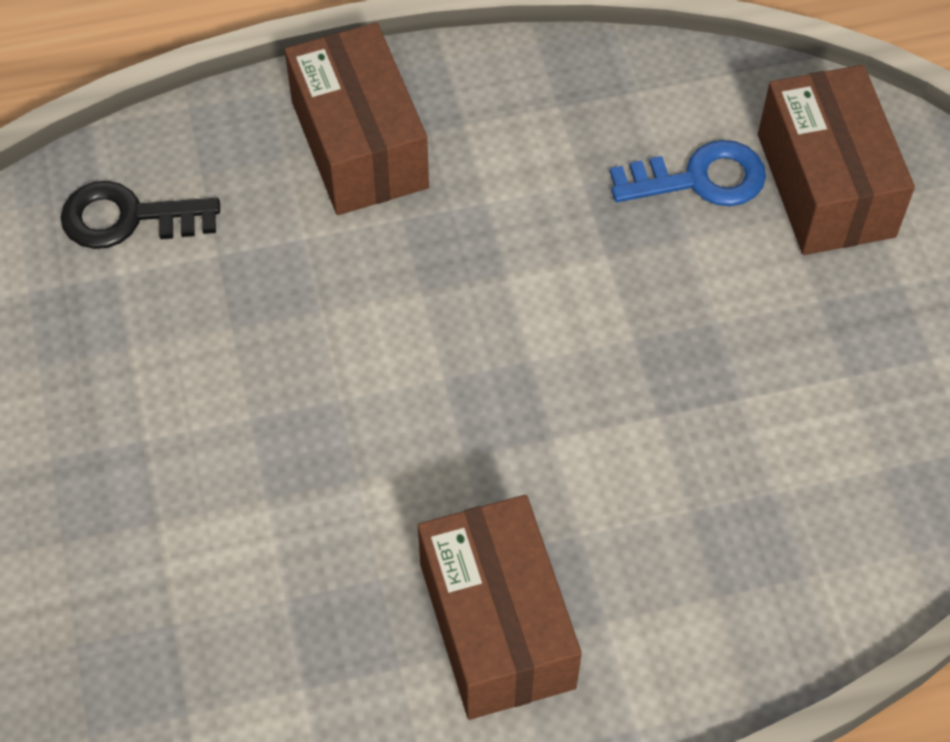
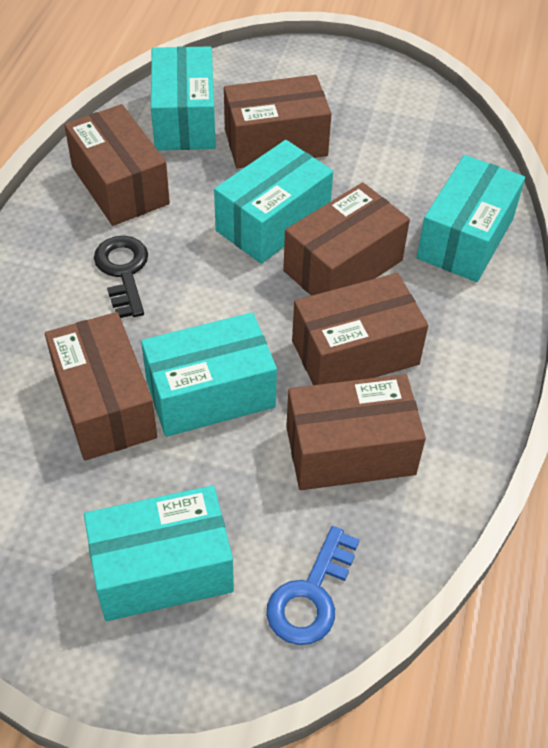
brown box: [285,23,429,215] [418,495,582,720] [758,65,915,255] = 3 -> [45,312,157,461] [64,104,170,226] [224,75,332,168] [283,182,410,296] [286,374,426,490] [292,273,428,385] = 6
turquoise box: none = 0 -> [84,485,234,621] [141,312,277,437] [151,46,216,150] [214,140,333,264] [417,155,525,282] = 5

